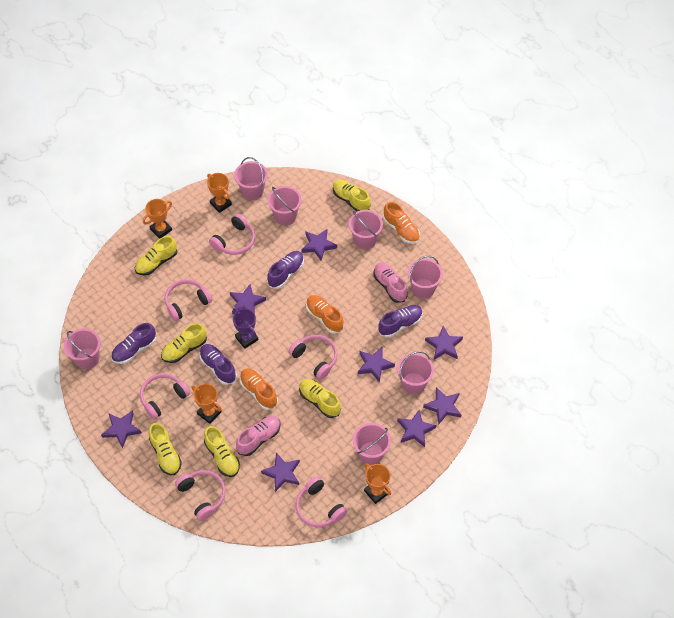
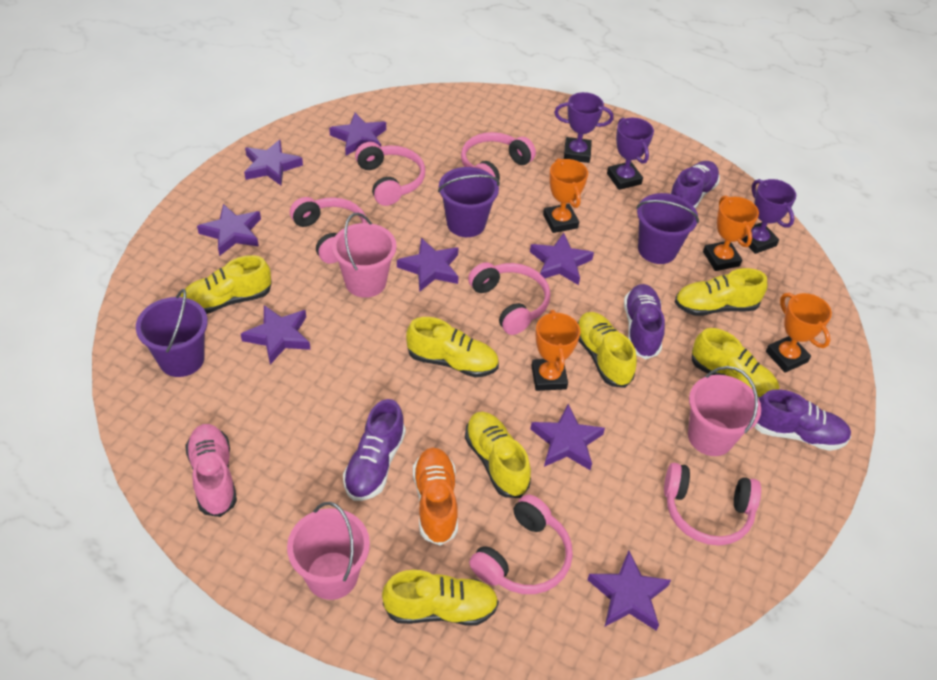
orange shoe: [240,369,278,410] [306,295,344,334] [383,202,420,244] = 3 -> [413,447,458,546] = 1
pink bucket: [64,328,101,369] [234,157,268,200] [268,186,301,225] [349,210,383,249] [353,423,391,465] [397,351,434,394] [408,255,443,299] = 7 -> [287,502,370,600] [332,213,397,298] [688,366,761,456] = 3
pink shoe: [236,416,280,456] [373,263,408,303] = 2 -> [185,424,237,517] = 1
purple bucket: none = 0 -> [136,289,208,377] [438,167,500,237] [636,193,699,264] = 3
purple trophy: [233,308,258,349] = 1 -> [554,92,614,163] [607,117,654,190] [742,179,796,254] = 3
yellow shoe: [135,236,177,275] [149,423,182,475] [161,323,207,363] [204,426,240,477] [299,379,341,418] [333,180,371,211] = 6 -> [181,255,272,314] [382,570,499,626] [406,317,499,378] [465,412,531,498] [577,312,637,388] [675,268,767,316] [692,328,779,398] = 7

